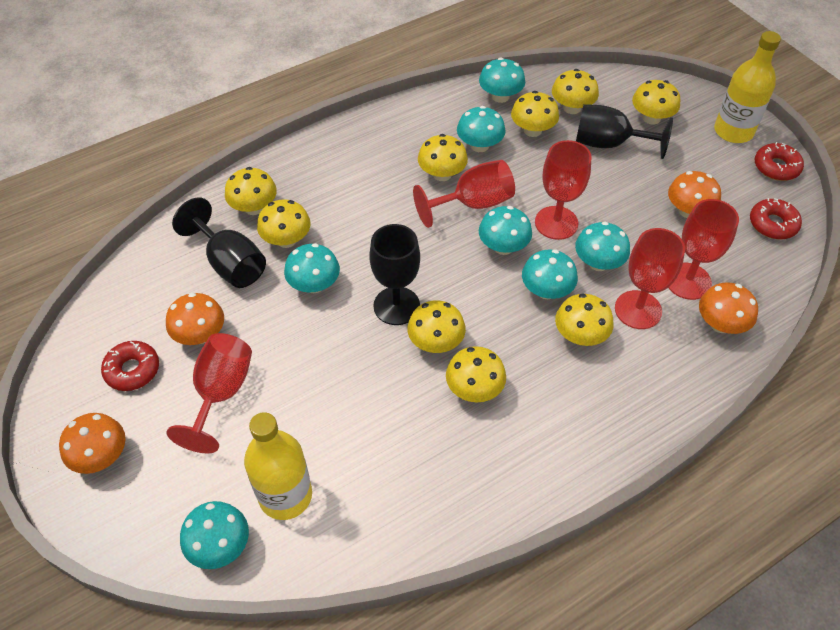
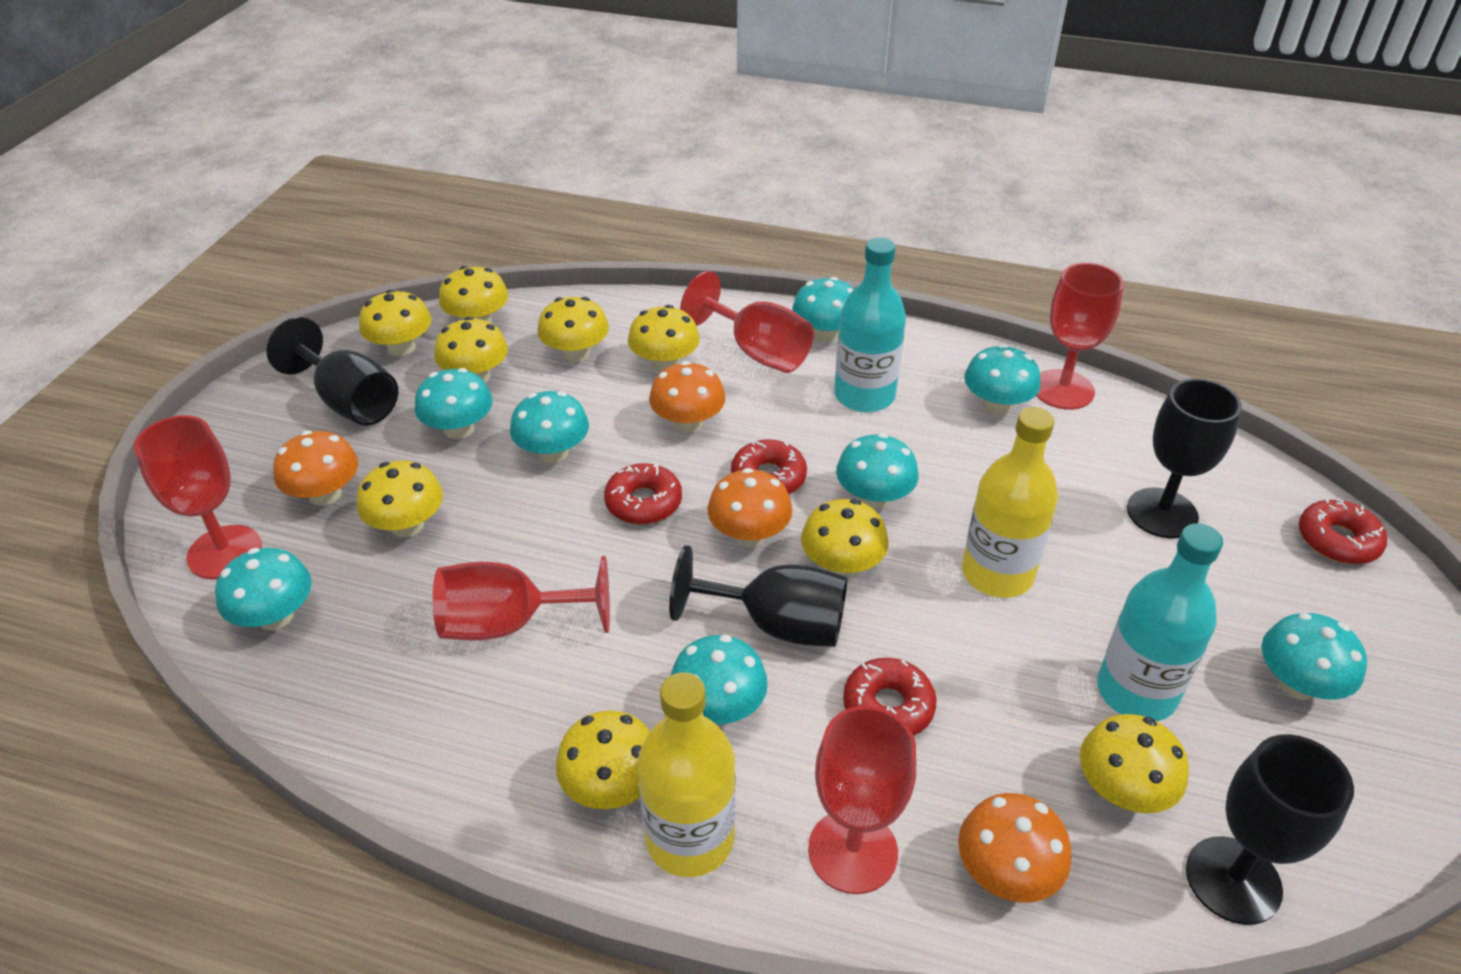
black goblet: [172,197,266,288] [369,224,420,325] [576,104,673,159] = 3 -> [266,317,398,426] [669,545,847,647] [1127,378,1242,538] [1186,734,1354,925] = 4
red donut: [101,341,159,391] [750,198,802,239] [755,142,804,181] = 3 -> [604,463,682,525] [731,439,807,494] [843,658,937,735] [1299,498,1387,564] = 4
turquoise bottle: none = 0 -> [834,237,906,412] [1097,523,1223,721] = 2
turquoise mushroom: [180,501,249,569] [284,243,340,293] [457,106,506,152] [479,58,525,103] [479,206,532,255] [522,249,578,299] [575,222,630,271] = 7 -> [215,548,312,630] [415,368,493,439] [510,391,589,463] [671,635,768,724] [792,277,854,343] [836,433,919,509] [964,344,1041,415] [1262,613,1367,700] = 8

